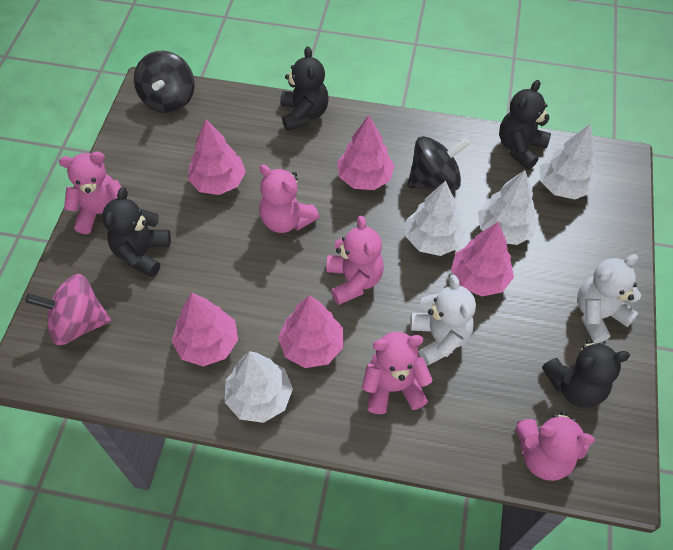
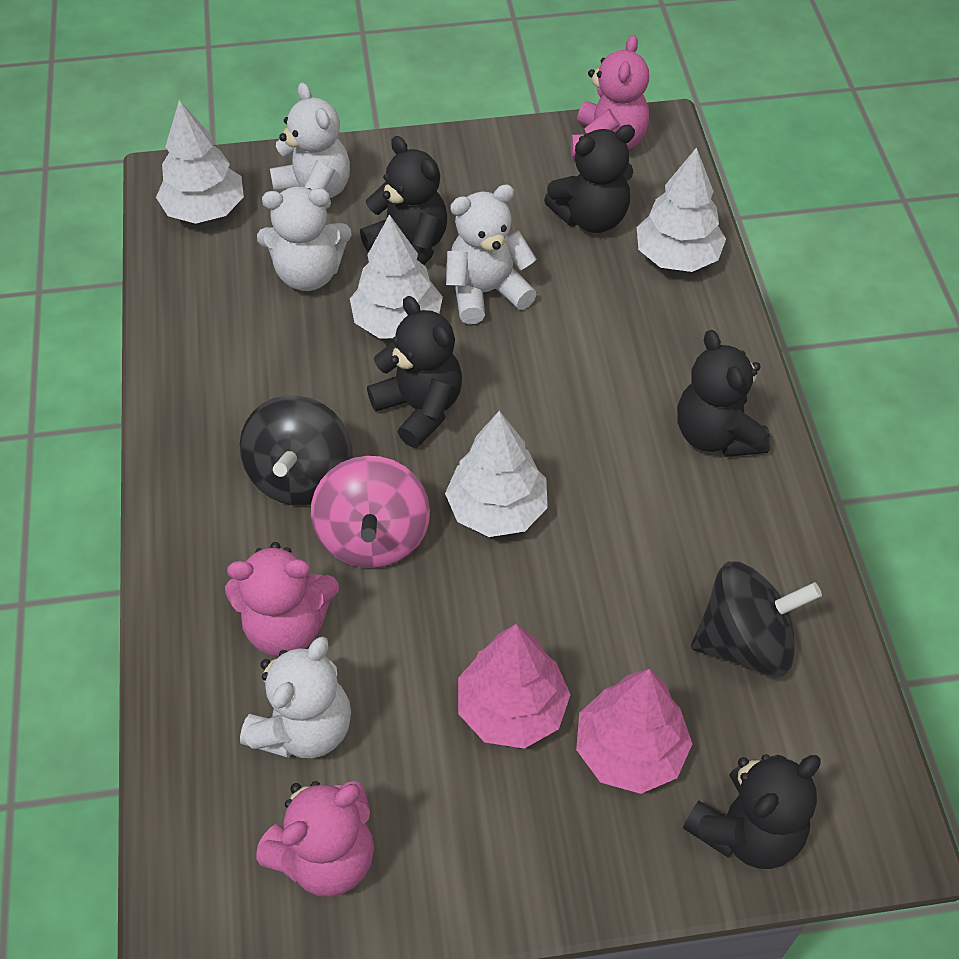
black teddy bear: [102,187,171,277] [280,46,328,131] [499,80,551,170] [542,339,630,408] = 4 -> [360,136,447,265] [367,296,462,448] [544,125,635,233] [677,330,771,457] [683,754,821,869] = 5
pink teddy bear: [59,152,128,234] [259,164,319,233] [327,216,384,305] [362,332,433,414] [515,411,595,481] = 5 -> [225,542,339,656] [256,781,374,897] [571,35,649,158] = 3
pink tree: [172,293,238,366] [188,120,246,195] [278,295,343,368] [337,115,395,190] [451,222,514,296] = 5 -> [458,624,571,749] [576,669,693,794] = 2
white teddy bear: [410,275,476,366] [577,254,641,344] = 2 -> [240,636,351,758] [257,187,352,291] [270,82,350,209] [446,184,537,324] = 4

